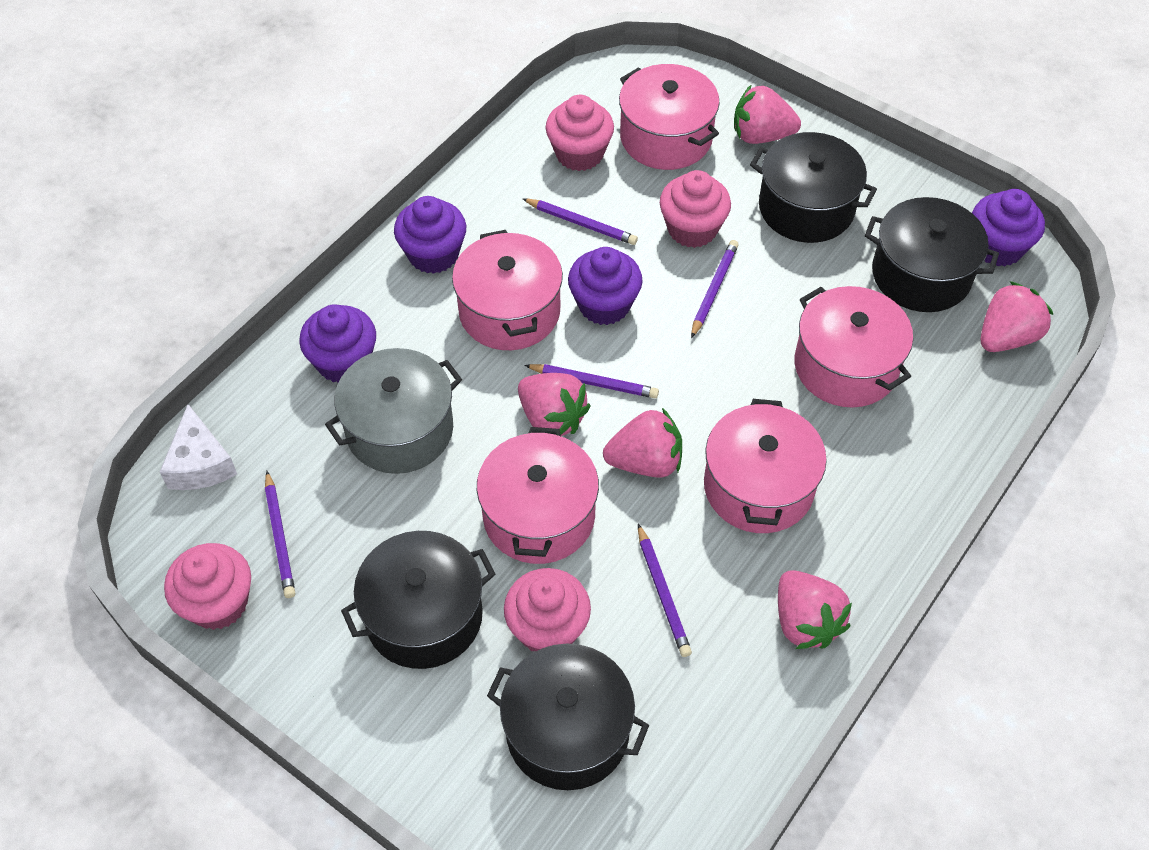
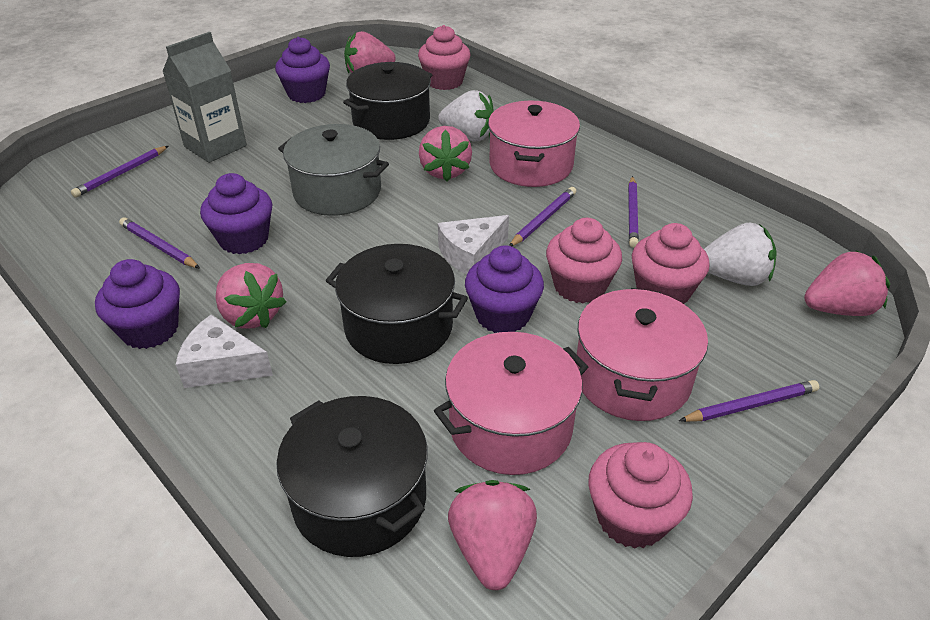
black pot: [341,531,496,669] [487,644,649,790] [750,132,877,243] [865,197,999,312] = 4 -> [277,396,428,557] [326,244,468,364] [343,62,432,140] = 3
grey carton: none = 0 -> [162,32,247,163] = 1
pink pot: [452,230,563,350] [477,427,599,564] [619,64,720,170] [704,399,827,533] [794,286,913,407] = 5 -> [434,332,588,475] [488,101,580,187] [576,288,708,421] = 3
white cheese: [160,404,237,490] = 1 -> [176,314,273,388] [438,215,509,275] = 2
white strawberry: none = 0 -> [438,90,494,141] [704,222,777,286] = 2

